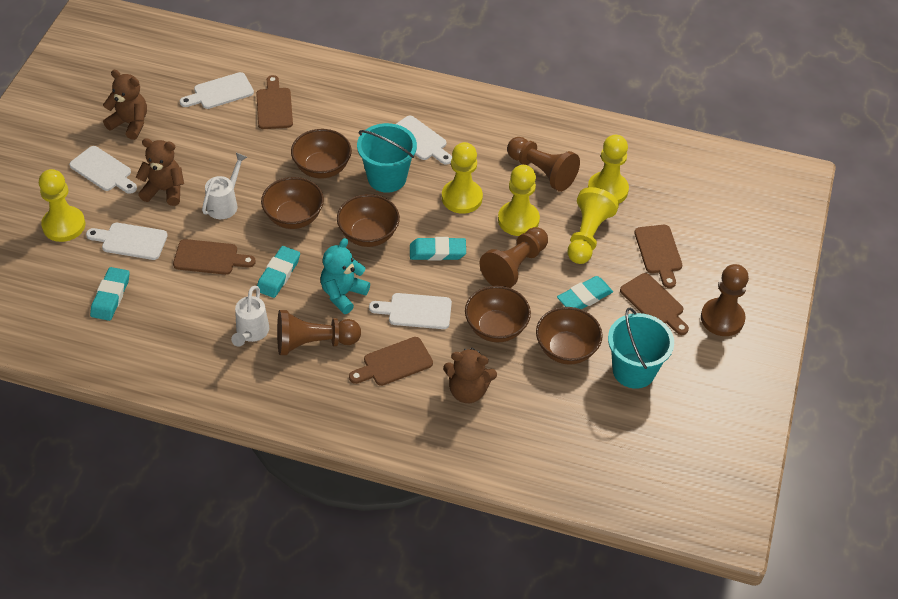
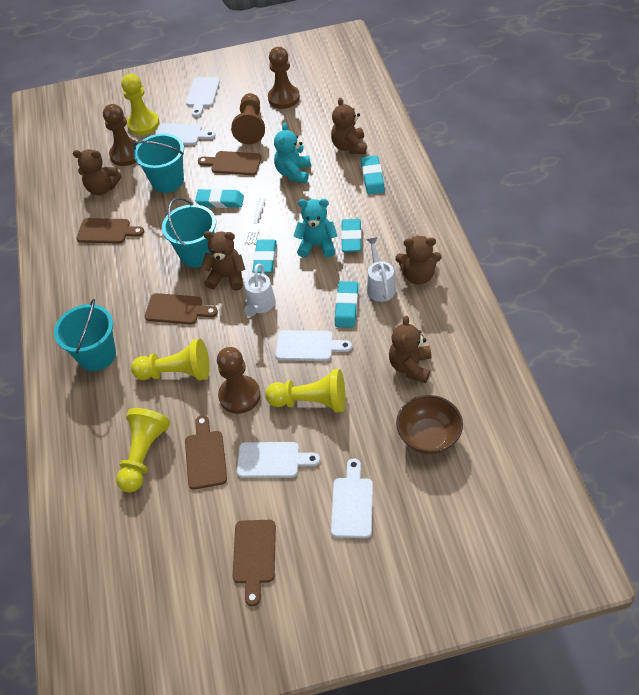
brown bowl: [261,177,324,229] [291,129,352,178] [337,194,400,247] [465,286,531,342] [536,307,603,364] = 5 -> [396,395,463,455] = 1
brown teddy bear: [103,70,147,140] [136,138,184,206] [443,348,497,403] = 3 -> [73,149,121,195] [201,231,245,290] [331,97,367,154] [389,316,431,383] [395,236,441,285] = 5
turquoise bucket: [357,123,417,193] [608,307,674,389] = 2 -> [54,299,116,371] [132,133,184,193] [162,197,216,268] = 3
turquoise eraser: [90,267,130,321] [257,246,300,298] [410,237,466,261] [557,276,613,309] = 4 -> [195,188,244,208] [252,239,276,273] [335,281,358,328] [341,219,362,252] [361,155,385,194] = 5
turquoise teddy bear: [320,238,370,314] = 1 -> [274,123,311,183] [293,199,337,258] = 2
white fork: none = 0 -> [244,198,266,244] = 1
yellow pawn: [39,169,85,242] [442,142,483,214] [498,165,540,236] [567,187,619,264] [588,135,629,203] = 5 -> [116,408,170,493] [121,74,160,135] [131,339,210,380] [265,369,345,412] = 4

